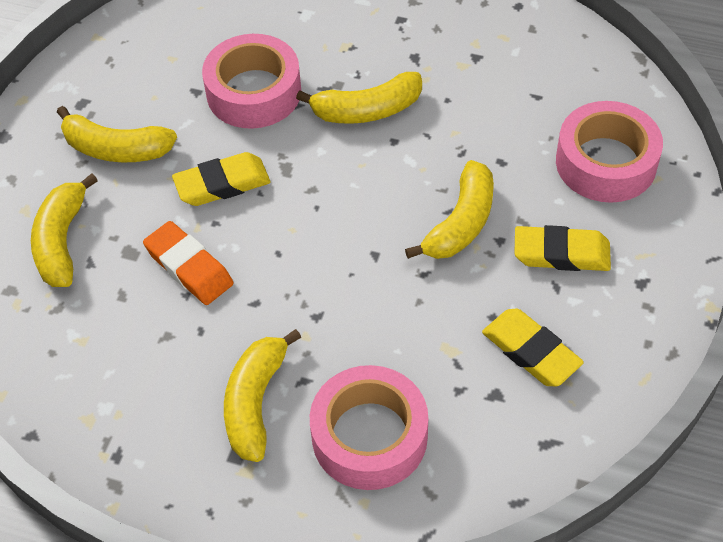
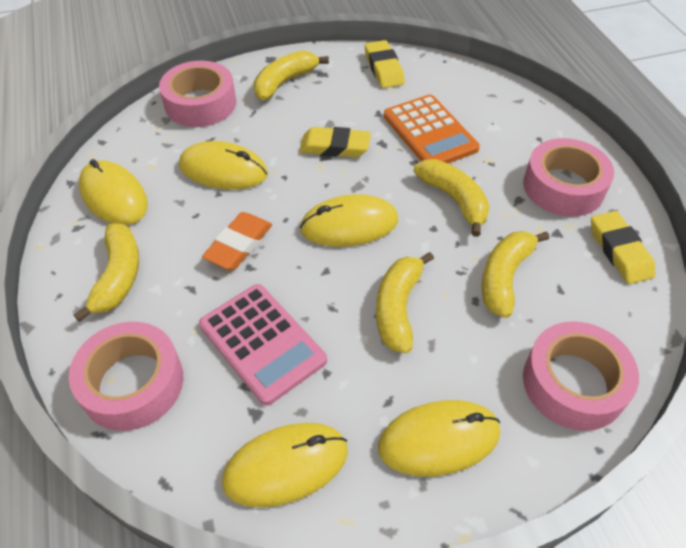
orange calculator: none = 0 -> [384,95,480,163] = 1
pink calculator: none = 0 -> [199,284,327,406] = 1
pink tape: [202,34,301,129] [310,365,428,490] [556,101,663,203] = 3 -> [69,322,184,431] [159,61,236,127] [523,138,614,216] [523,321,639,431] = 4
yellow mouse: none = 0 -> [79,159,148,225] [179,141,268,190] [222,423,348,508] [300,194,398,247] [378,400,500,477] = 5

